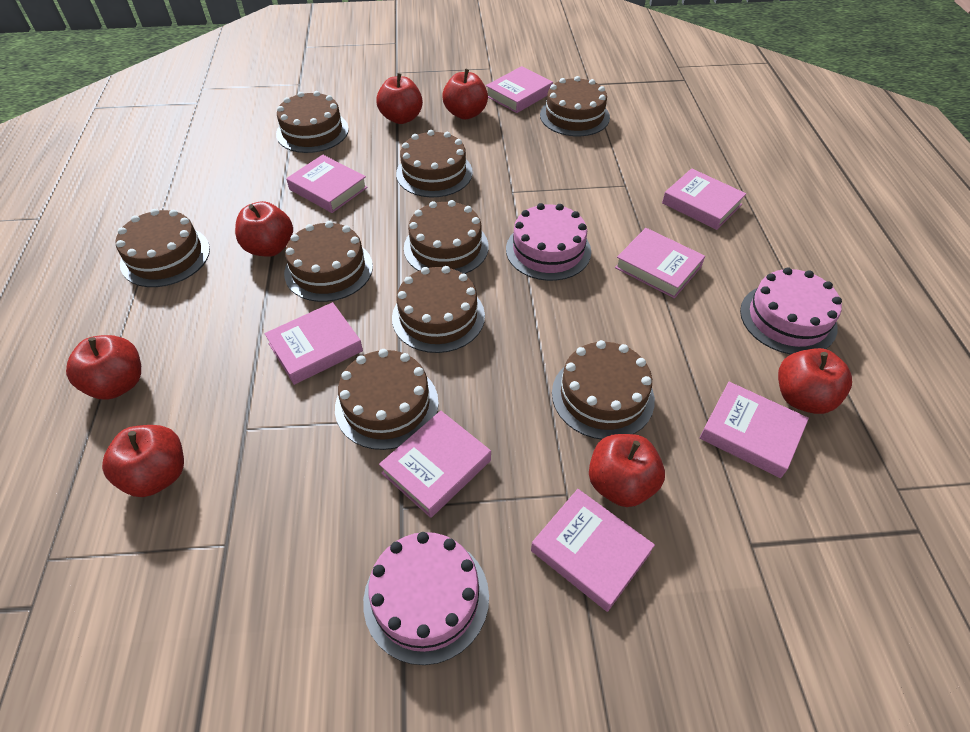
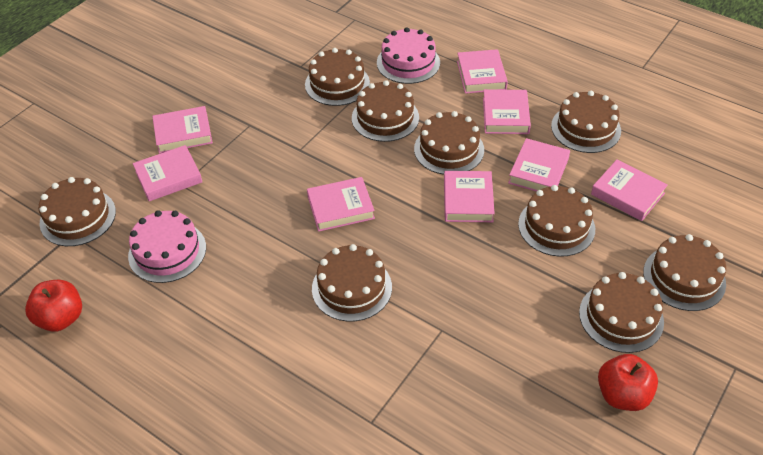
pink cake: [363,532,489,665] [506,203,591,281] [740,267,842,354] = 3 -> [128,210,206,283] [377,27,440,84] = 2
red apple: [66,335,141,400] [102,425,184,497] [235,201,293,257] [376,73,423,124] [442,69,488,119] [589,434,665,507] [778,348,852,414] = 7 -> [25,280,82,332] [598,354,658,411] = 2

